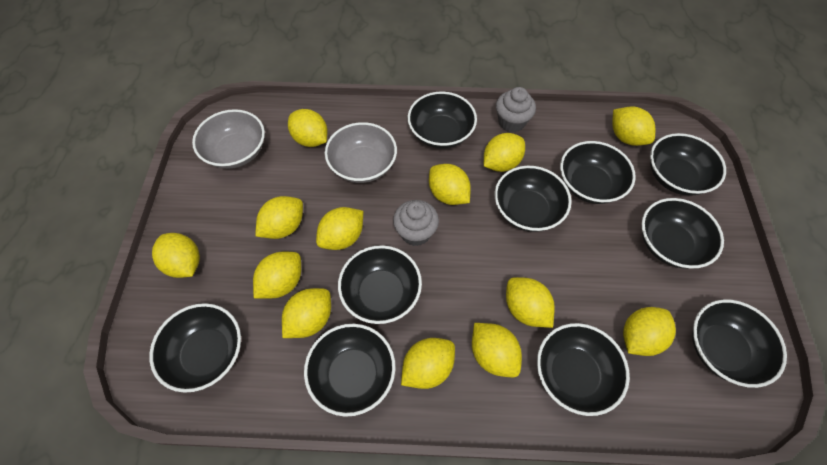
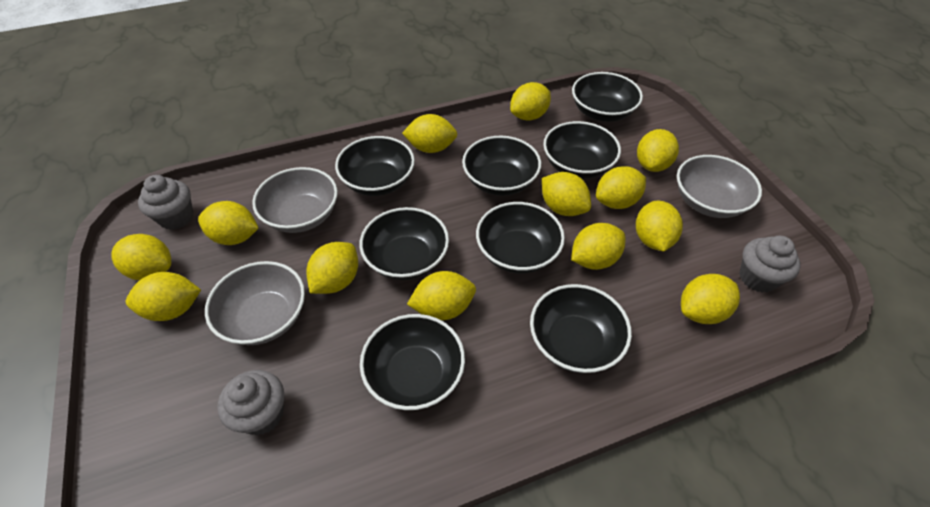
black bowl: [149,303,241,393] [304,324,396,417] [338,245,422,324] [408,92,477,149] [494,166,572,232] [537,323,630,416] [560,141,636,204] [642,198,724,269] [650,133,726,196] [692,299,787,388] = 10 -> [335,136,415,196] [359,207,449,280] [360,314,465,410] [462,136,541,196] [476,202,565,274] [530,284,632,373] [543,121,621,179] [572,72,643,122] = 8
grey bowl: [192,109,265,169] [325,122,397,183] = 2 -> [205,261,305,345] [252,167,338,233] [677,155,762,218] = 3
grey cupcake: [393,200,439,246] [496,87,536,133] = 2 -> [138,175,193,230] [218,370,284,435] [739,235,801,292] = 3

